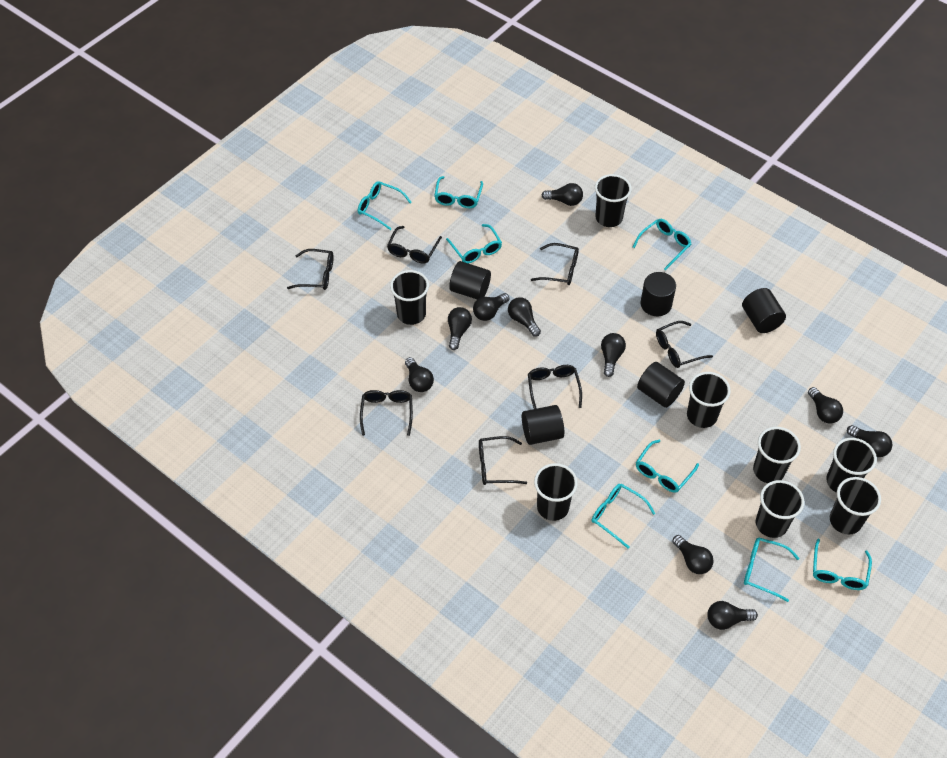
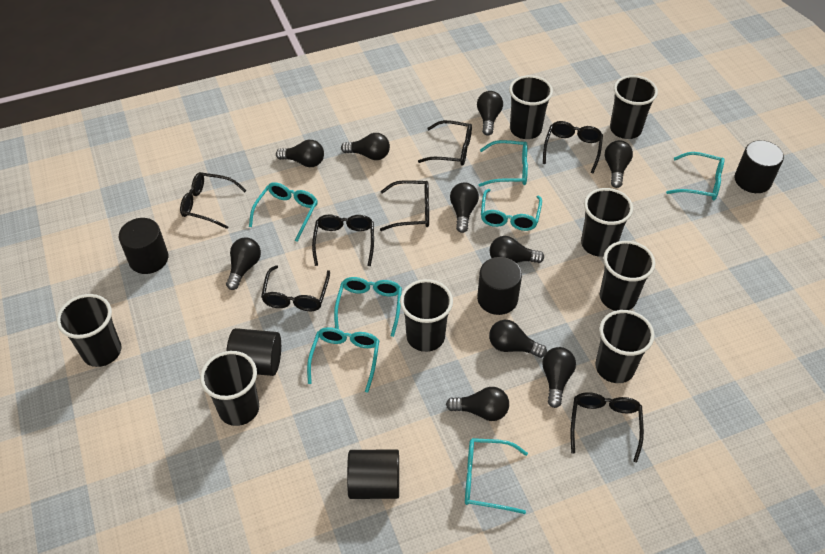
turquoise glasses: [358,181,412,230] [434,176,483,208] [446,224,502,263] [592,484,656,549] [633,219,691,271] [636,440,699,493] [744,537,799,602] [813,539,872,590] = 8 -> [249,182,318,242] [307,327,379,393] [334,277,402,337] [465,438,528,514] [479,140,528,187] [481,189,542,231] [666,152,724,201] = 7

